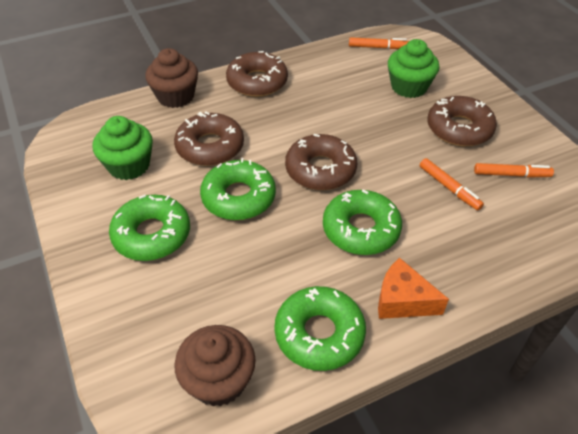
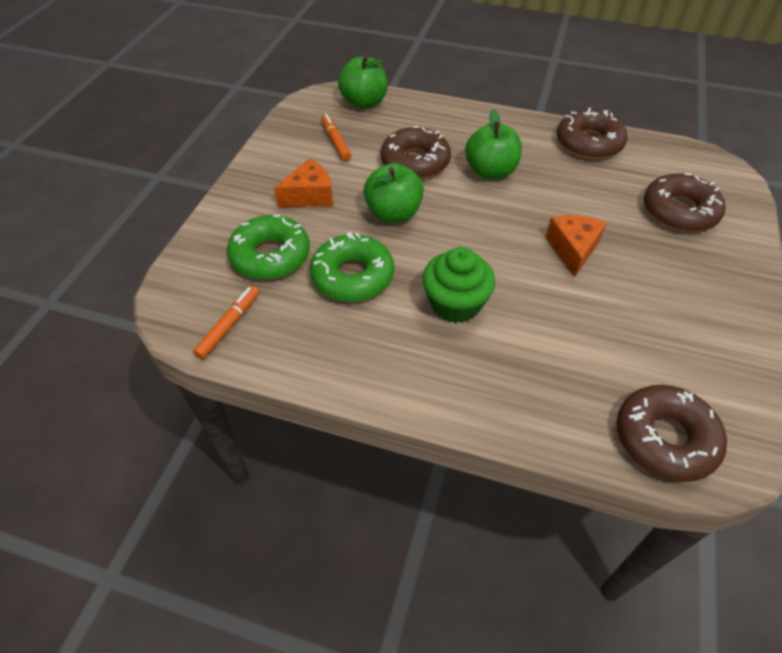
brown cupcake: [145,48,198,108] [174,325,256,407] = 2 -> none = 0
green apple: none = 0 -> [338,56,388,109] [363,163,424,223] [465,109,522,180] = 3
green cupcake: [92,116,153,180] [388,39,440,98] = 2 -> [423,247,495,323] = 1
green donut: [109,195,190,261] [200,158,276,220] [274,286,366,371] [323,189,402,255] = 4 -> [227,215,310,280] [310,232,394,302] = 2
orange cheese: [378,258,449,319] = 1 -> [274,158,333,207] [546,215,607,277] = 2
orange marker: [349,37,409,49] [420,158,484,210] [474,163,554,178] = 3 -> [193,286,259,359] [321,114,351,161] = 2

